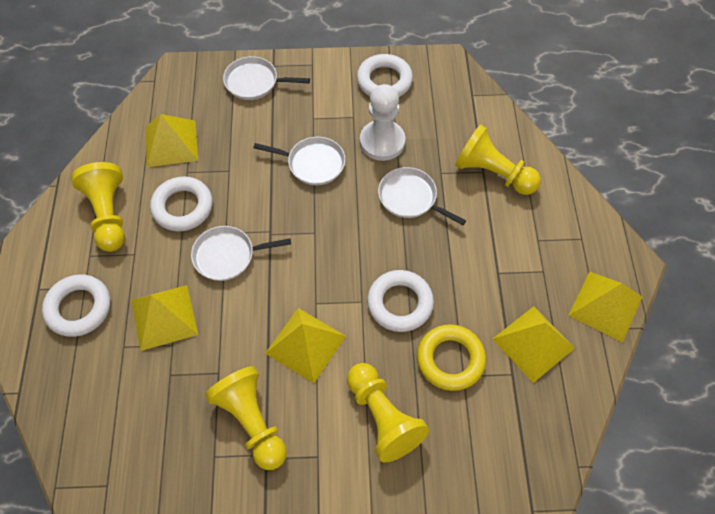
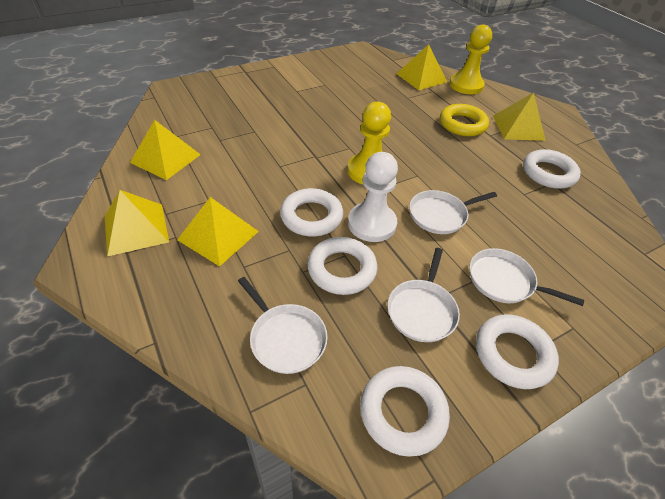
white ring: [42,274,110,337] [150,176,213,231] [357,54,413,97] [367,270,434,332] = 4 -> [280,188,343,237] [307,237,377,295] [360,366,450,457] [476,314,559,389] [523,149,581,189] = 5
yellow pawn: [71,162,125,252] [205,366,287,470] [347,363,429,462] [455,125,541,195] = 4 -> [347,102,391,184] [450,24,492,94] = 2

